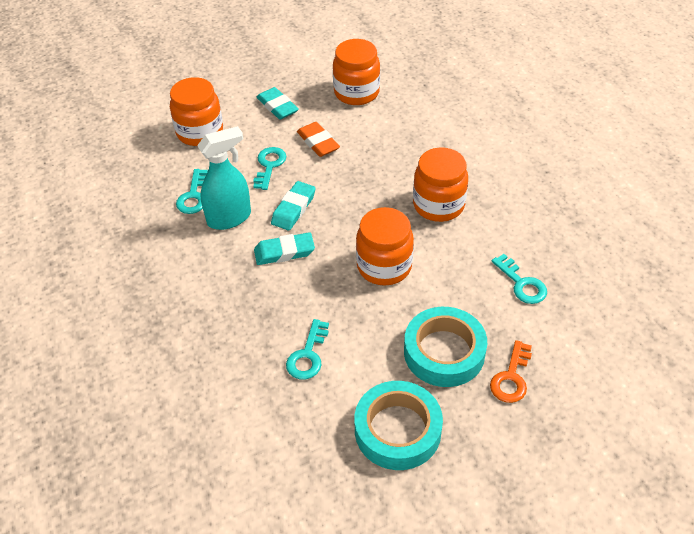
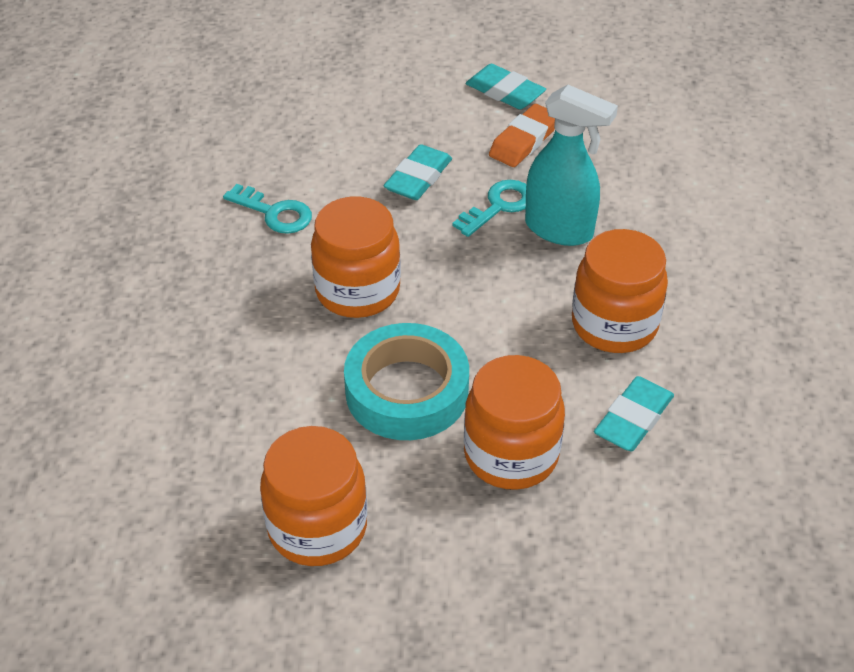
orange key: [490,340,532,403] = 1 -> none = 0
turquoise key: [176,169,208,214] [253,147,286,190] [286,319,329,380] [492,254,547,304] = 4 -> [223,184,312,234] [452,180,526,237] = 2
turquoise tape: [354,381,443,470] [404,307,487,387] = 2 -> [344,323,469,440] = 1

